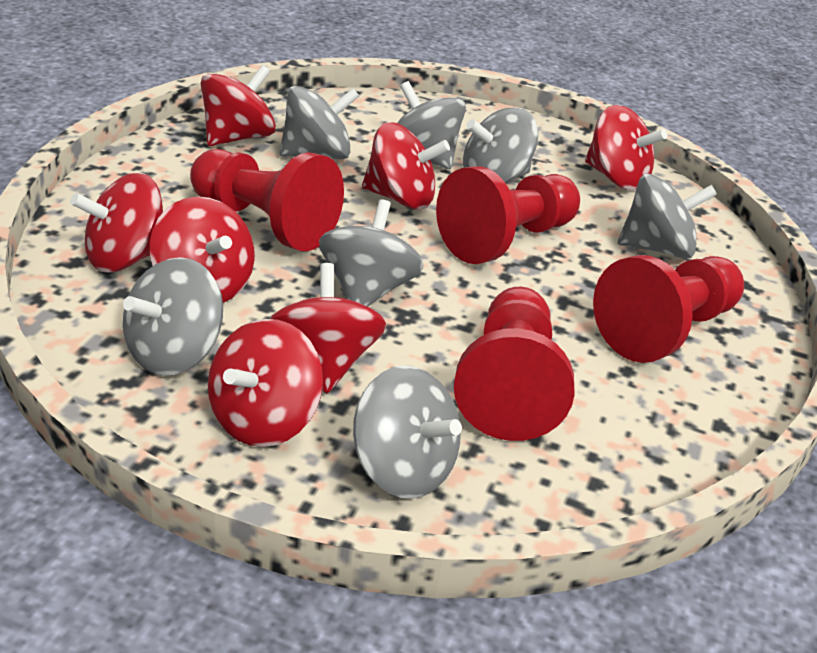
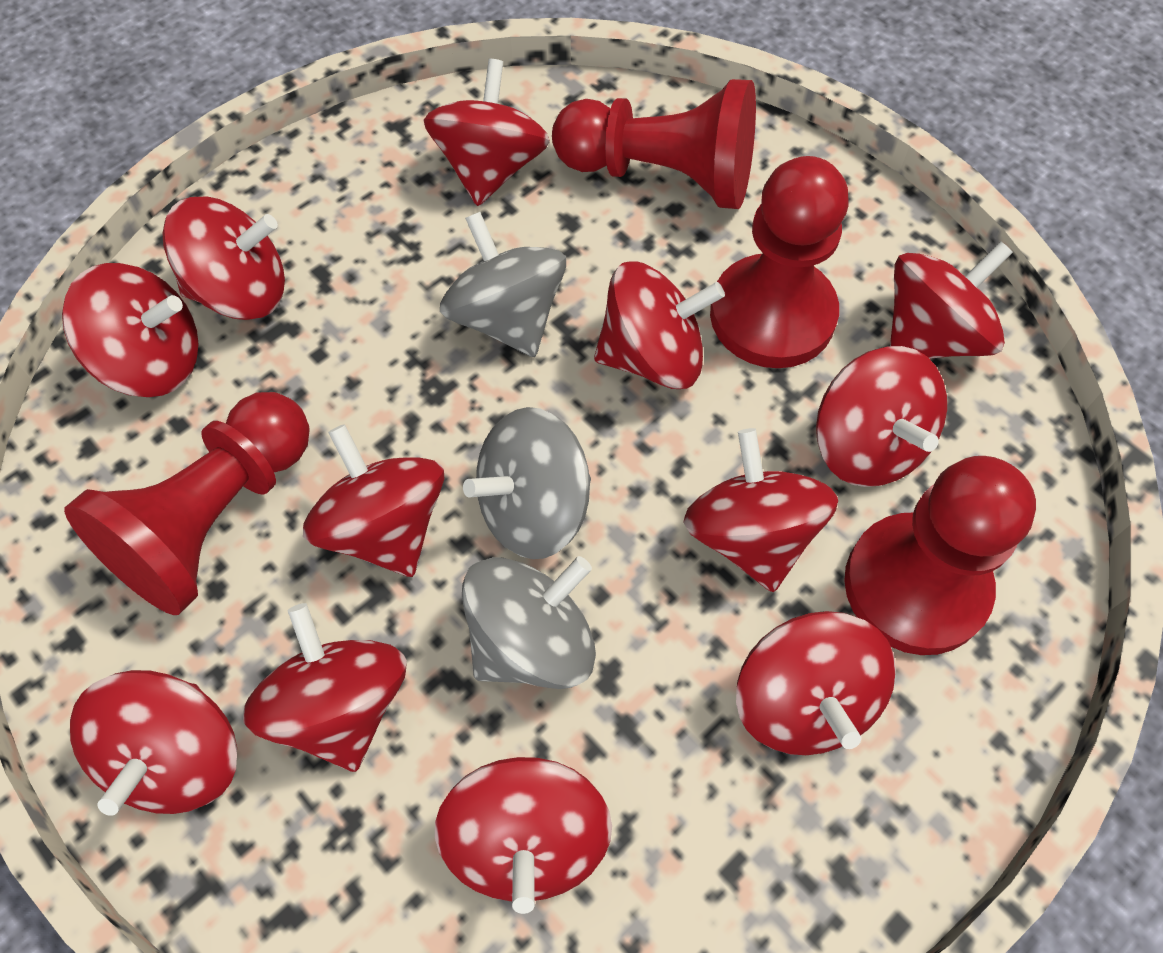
grey spinning top: [123,257,223,376] [280,86,359,159] [319,199,424,307] [353,365,462,499] [397,81,466,169] [463,108,538,184] [618,174,717,259] = 7 -> [440,212,566,357] [462,556,596,689] [463,407,591,559] = 3
red spinning top: [70,173,163,272] [150,197,254,303] [201,65,276,146] [208,319,323,447] [270,263,386,393] [362,122,450,210] [585,105,667,190] = 7 -> [62,263,198,397] [70,670,237,816] [162,197,285,320] [243,603,407,772] [303,424,445,577] [423,59,550,206] [435,757,612,914] [594,261,725,389] [683,428,838,592] [736,611,896,755] [816,346,947,487] [890,241,1013,359] = 12

